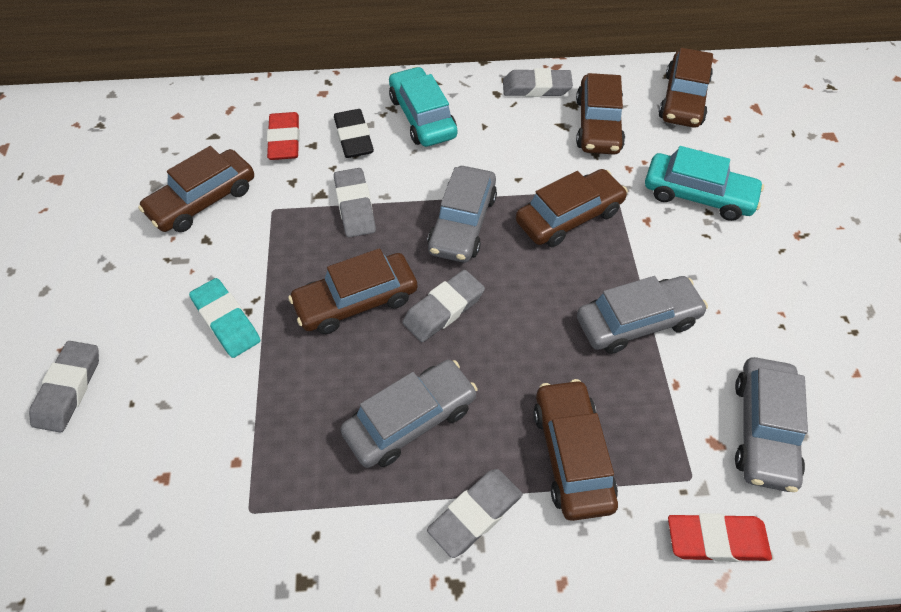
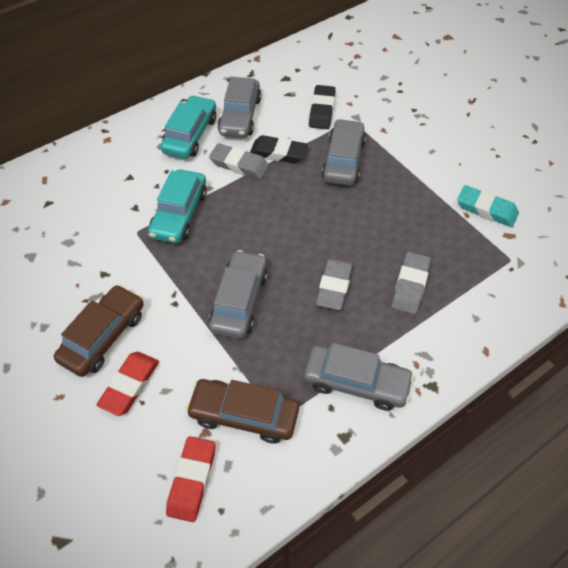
black eraser: [334,109,374,158] = 1 -> [250,135,308,163] [309,85,336,129] = 2
brown car: [138,146,254,232] [288,248,418,334] [516,169,628,247] [533,379,618,521] [576,73,625,154] [659,48,713,128] = 6 -> [54,285,144,377] [186,379,299,443] = 2
grey eraser: [29,341,99,433] [334,168,376,237] [402,270,485,342] [427,469,523,558] [503,68,573,97] = 5 -> [209,143,269,179] [316,259,353,310] [392,252,431,315] = 3

